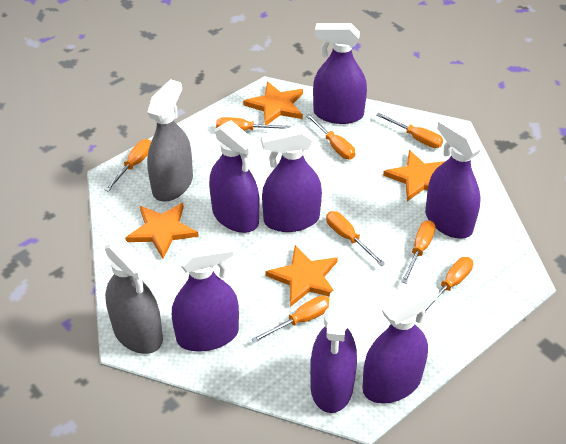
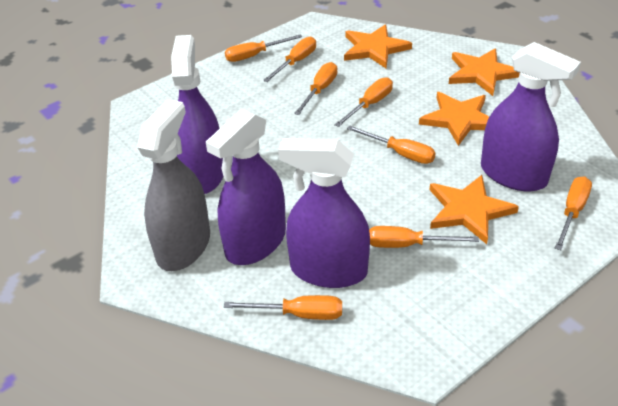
grey spray bottle: [105,237,163,354] [147,79,193,201] = 2 -> [137,99,210,271] = 1
purple spray bottle: [172,237,239,352] [209,120,259,233] [261,126,322,232] [310,291,357,413] [313,23,367,124] [362,280,439,403] [425,117,482,239] = 7 -> [171,35,223,194] [206,109,286,265] [278,138,370,288] [481,42,581,191] = 4

